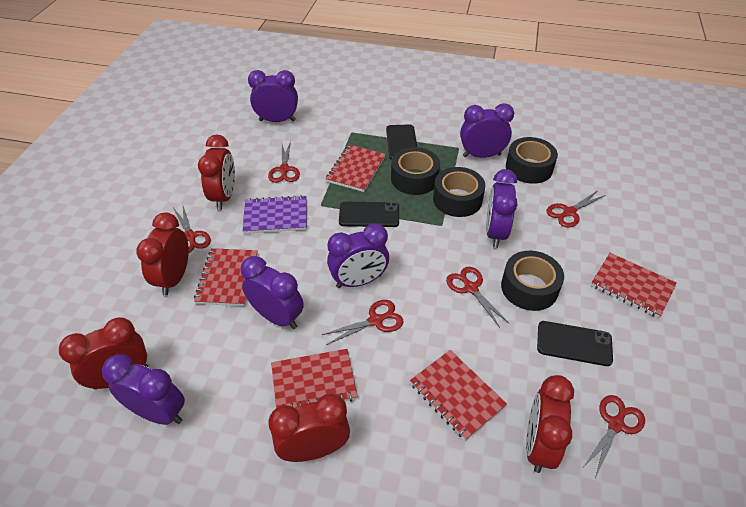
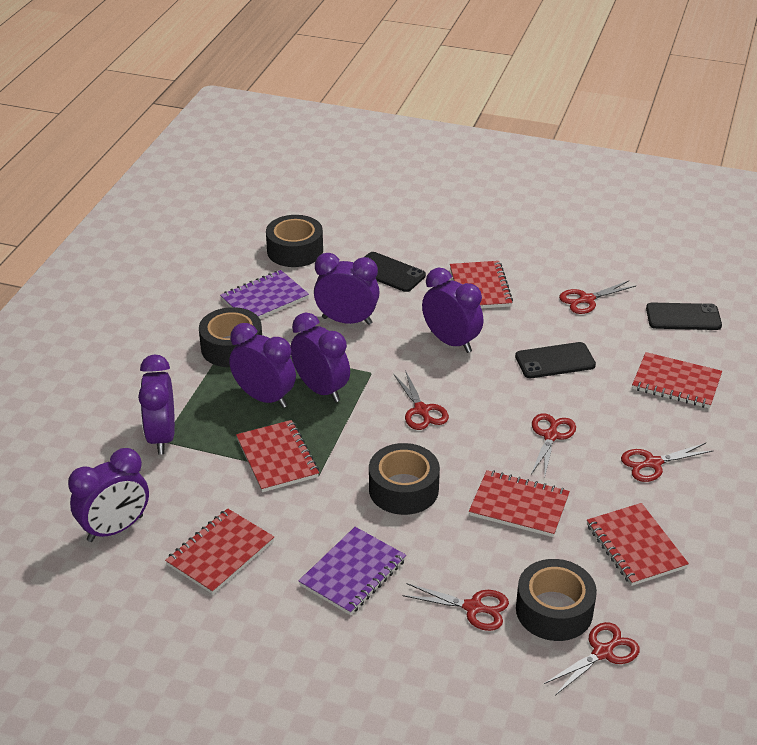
purple notebook: [243,195,307,234] = 1 -> [220,270,309,319] [299,527,406,615] = 2
red clock: [59,317,148,390] [136,213,189,296] [198,134,235,210] [268,394,350,462] [526,375,574,473] = 5 -> none = 0
red notebook: [194,248,258,306] [271,349,358,408] [326,145,386,192] [410,350,507,441] [591,253,677,318] = 5 -> [165,508,274,594] [236,420,319,492] [450,261,513,308] [469,470,570,537] [587,503,689,586] [632,352,722,408] = 6

